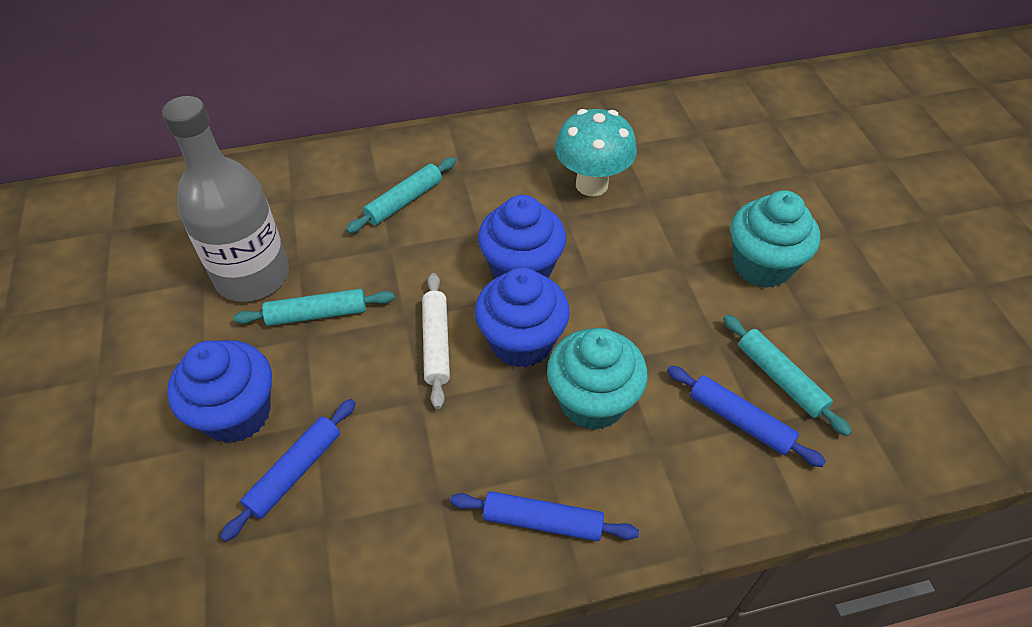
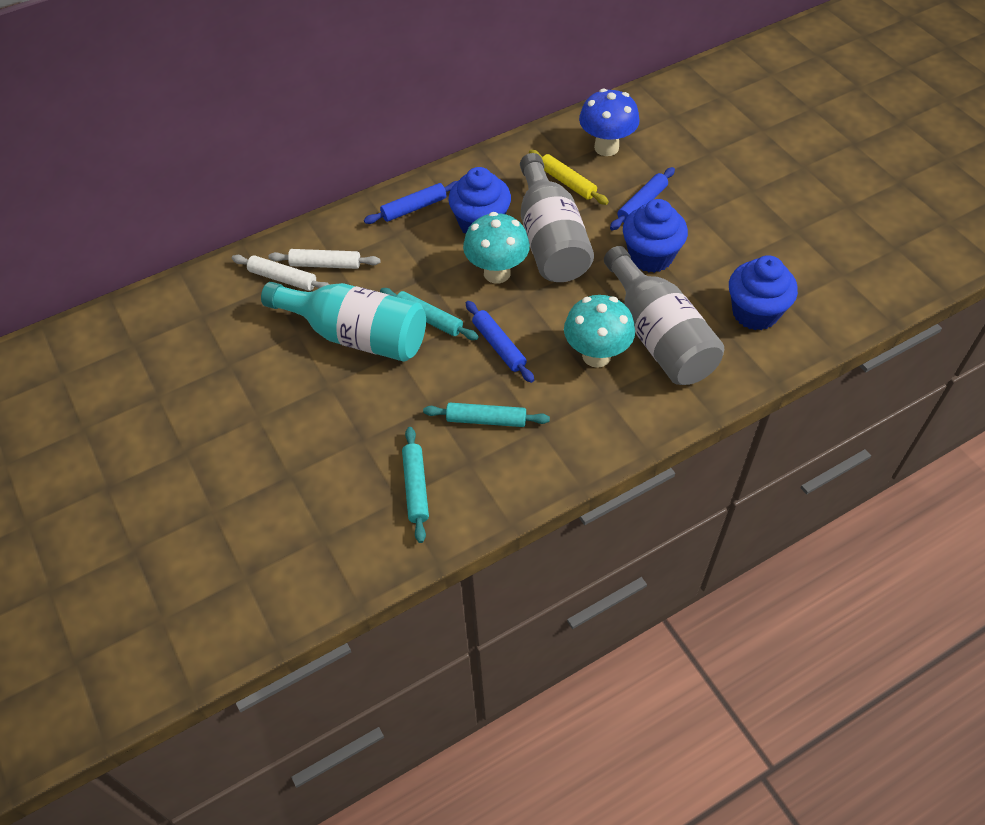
blue mushroom: none = 0 -> [579,88,640,156] = 1
grey bottle: [162,96,289,302] = 1 -> [520,153,594,282] [604,246,724,385] = 2
turquoise bottle: none = 0 -> [261,282,426,362] = 1
turquoise cupcake: [547,328,648,430] [731,190,820,288] = 2 -> none = 0
turquoise mushroom: [555,109,637,196] = 1 -> [463,212,530,283] [564,295,635,368] = 2
white rolling pin: [422,273,450,409] = 1 -> [232,255,330,291] [268,249,380,269] = 2
yellow rolling pin: none = 0 -> [529,150,609,205] = 1

